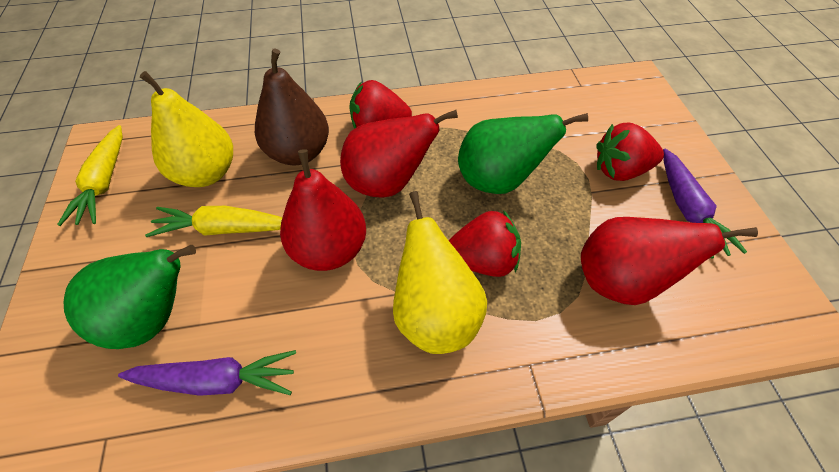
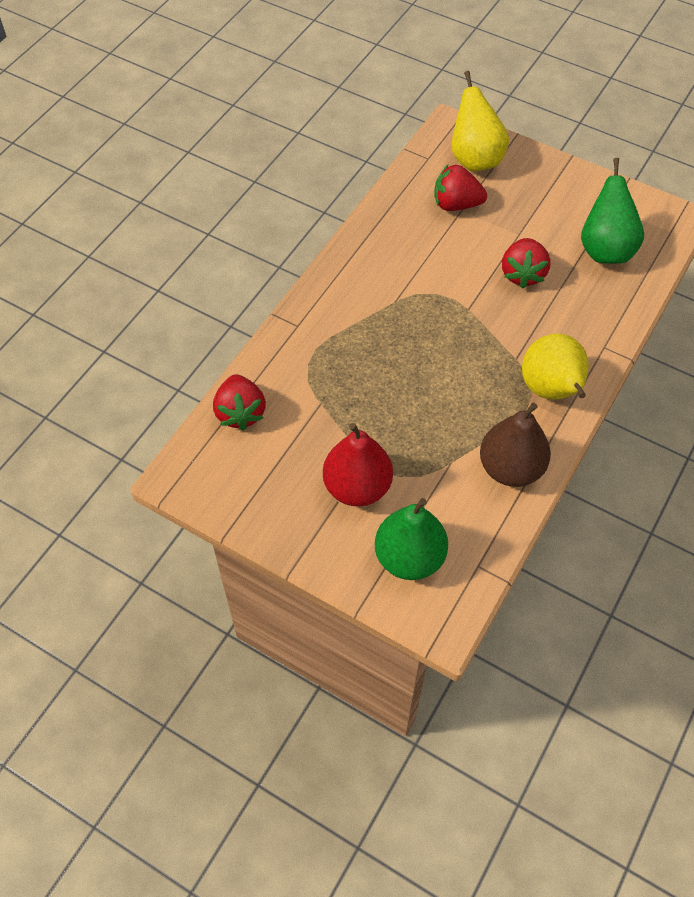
purple carrot: [118,350,296,396] [663,149,747,258] = 2 -> none = 0
red pear: [280,149,366,271] [340,110,458,197] [581,217,758,305] = 3 -> [323,423,393,507] = 1
yellow carrot: [57,125,123,226] [145,206,282,237] = 2 -> none = 0

